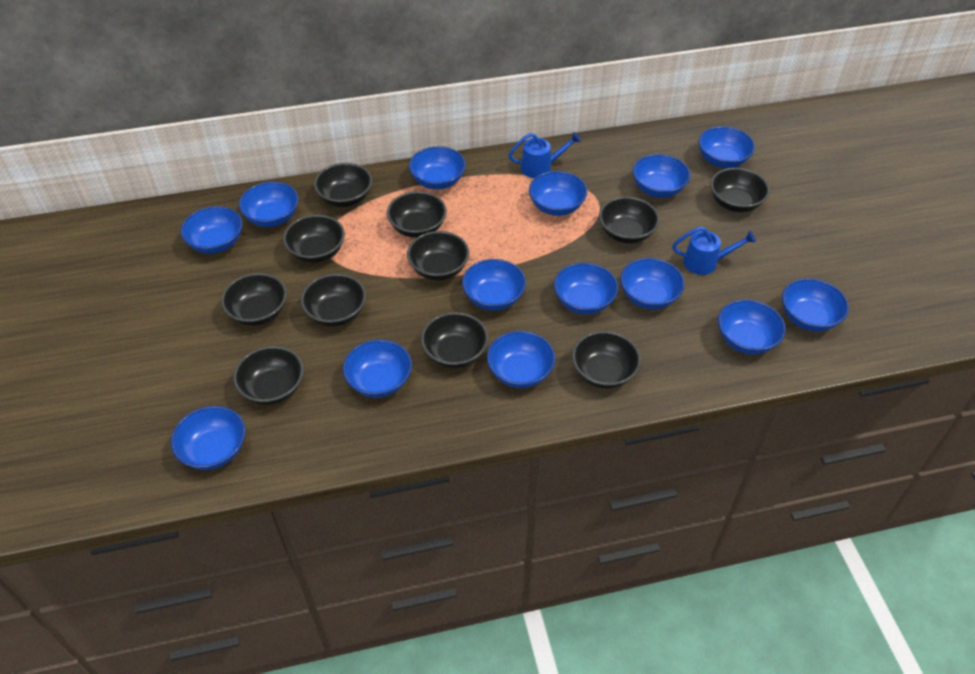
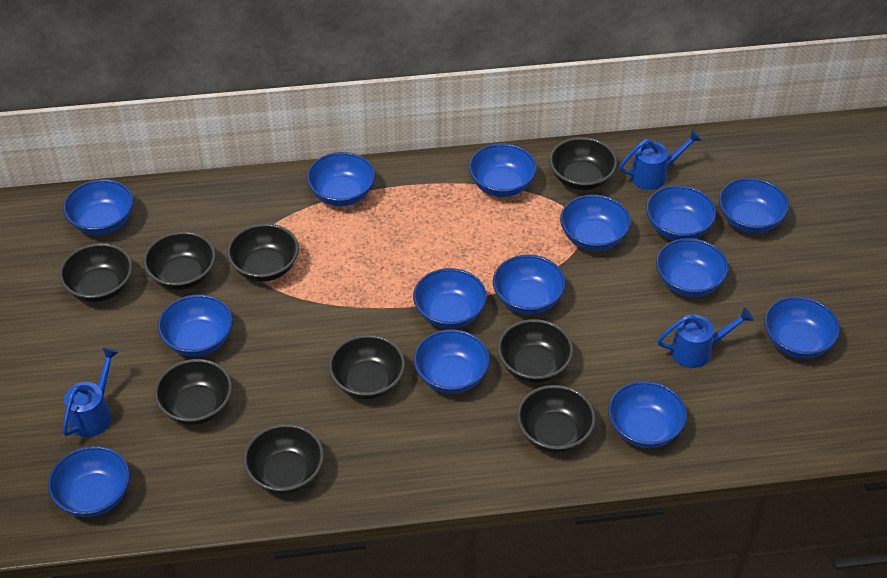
black bowl: [221,273,287,326] [233,346,304,405] [283,215,345,263] [301,274,366,326] [314,163,372,207] [387,191,447,238] [407,231,469,280] [421,312,488,368] [572,331,641,389] [599,197,659,244] [710,168,770,212] = 11 -> [59,243,133,302] [143,231,216,290] [154,359,232,425] [227,224,299,282] [243,424,324,494] [329,335,405,399] [497,319,574,383] [517,385,596,453] [550,137,617,190] = 9
blue watering can: [508,132,581,178] [672,227,756,275] = 2 -> [62,348,119,437] [619,129,702,190] [657,307,753,368] = 3

